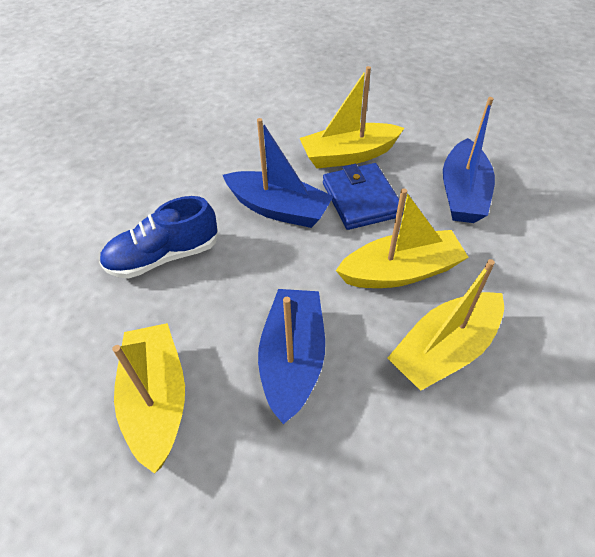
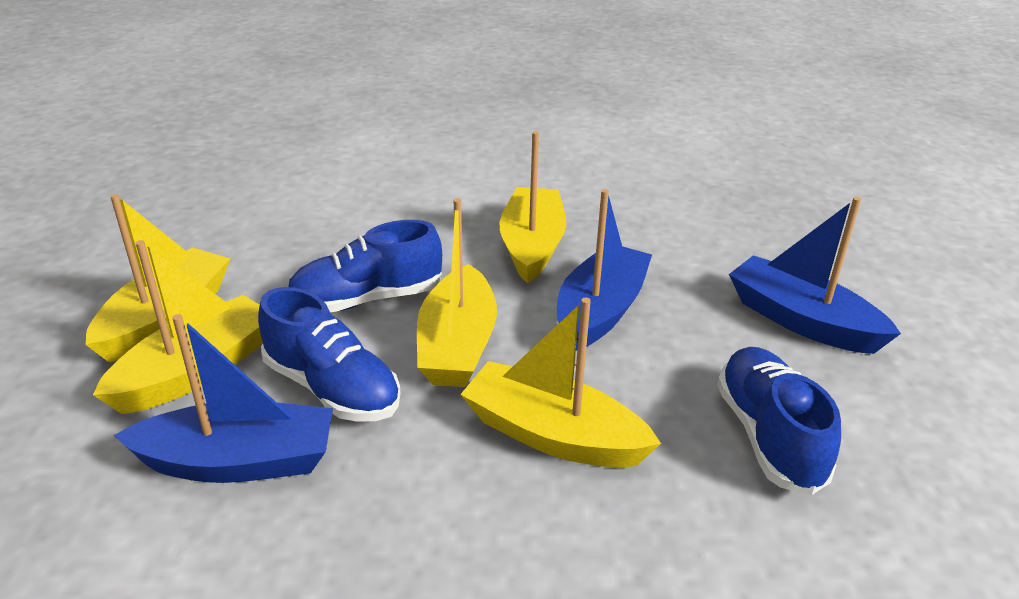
blue shoe: [99,196,218,279] = 1 -> [258,287,400,422] [288,220,442,313] [717,347,841,495] = 3
blue wallet: [323,163,404,230] = 1 -> none = 0
yellow boat: [112,323,185,474] [300,66,404,168] [336,188,469,288] [387,259,504,391] = 4 -> [85,194,231,363] [93,240,262,414] [417,199,497,387] [460,298,661,468] [499,131,566,284] = 5

